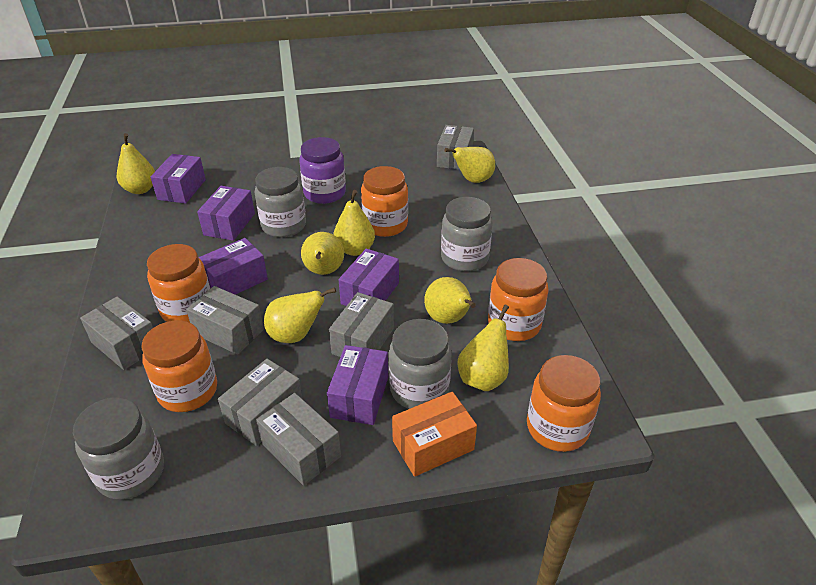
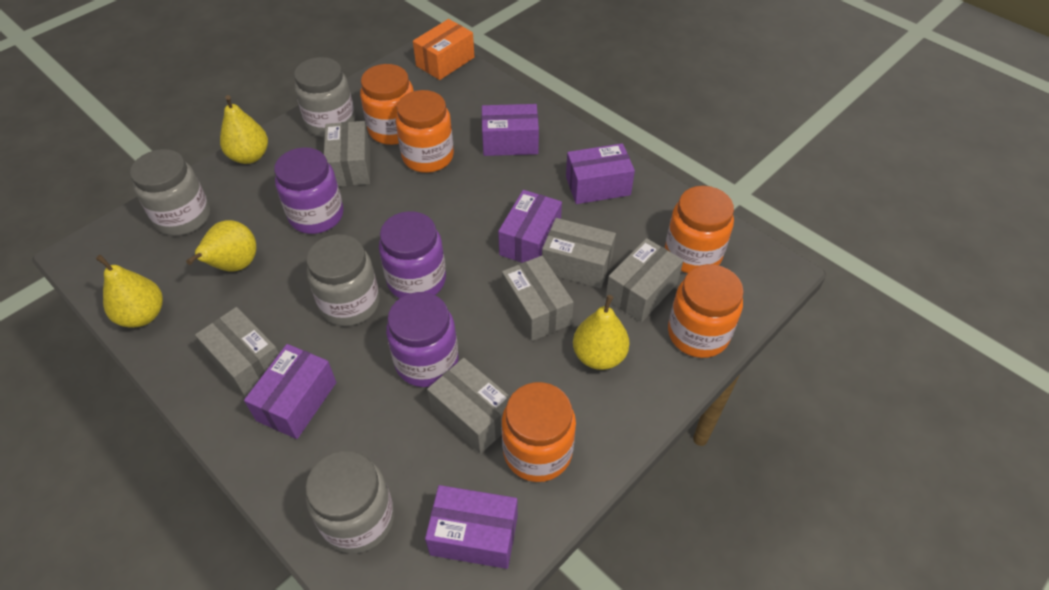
purple jar: [299,137,346,204] = 1 -> [274,147,344,234] [379,211,446,299] [386,292,459,387] = 3
yellow pear: [117,133,155,194] [264,287,336,343] [301,232,344,275] [333,190,375,256] [424,277,476,324] [445,147,495,183] [458,305,509,391] = 7 -> [96,255,163,328] [186,220,256,272] [220,95,268,164] [573,295,630,370] = 4

